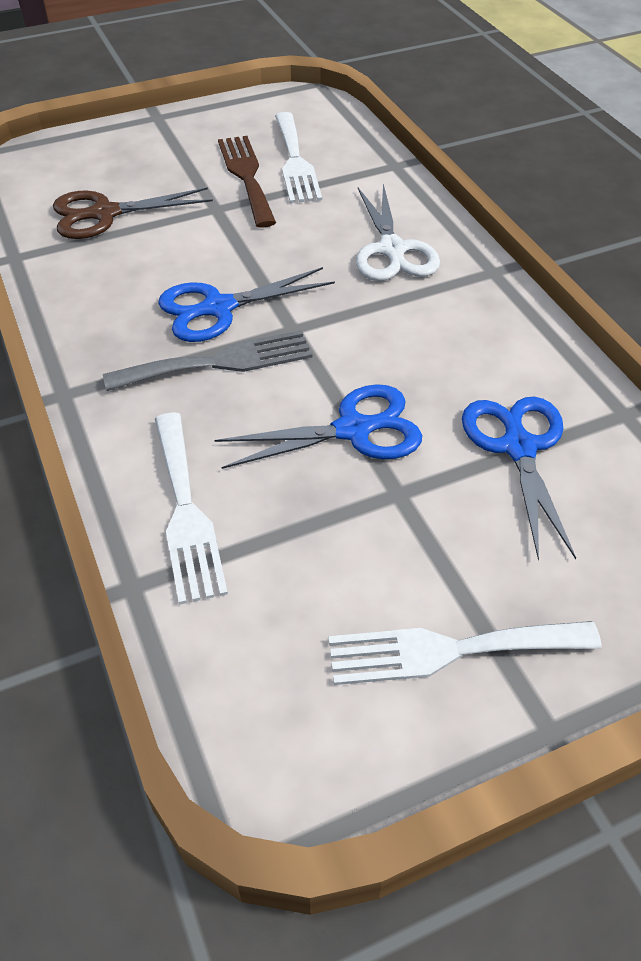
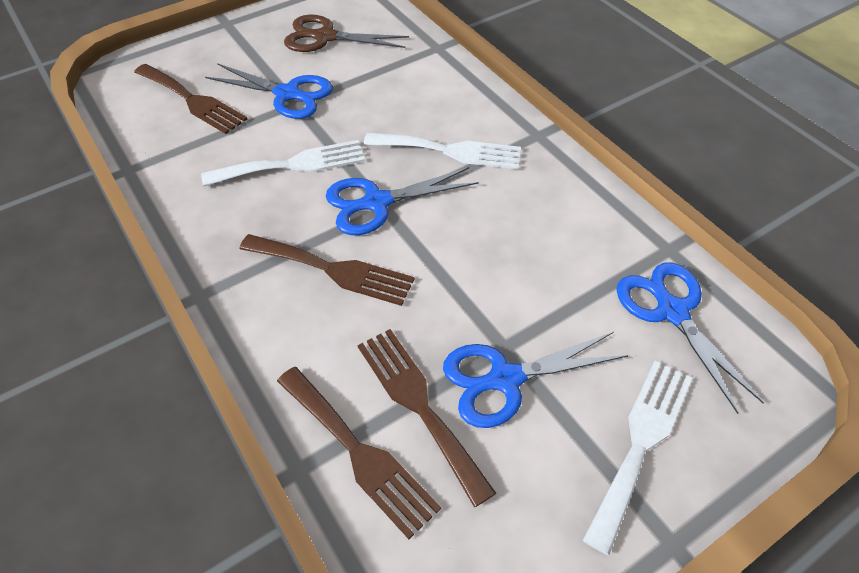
blue scissors: [158,267,335,342] [214,384,422,469] [462,397,576,560] = 3 -> [205,63,333,119] [326,167,479,235] [443,332,628,428] [616,262,764,414] = 4
brown fork: [218,136,276,228] = 1 -> [134,64,247,134] [239,234,415,306] [277,367,441,539] [358,329,496,507] = 4
grey fork: [103,330,312,391] = 1 -> none = 0
white scissors: [356,184,440,281] = 1 -> none = 0

